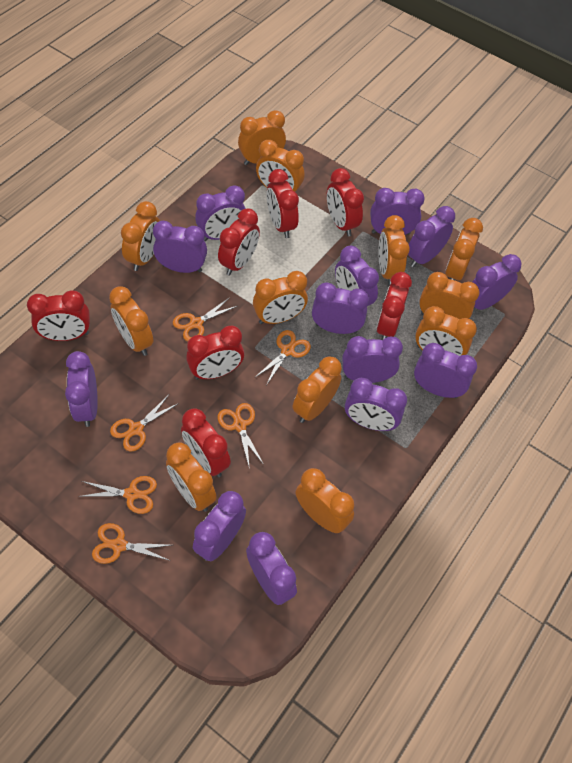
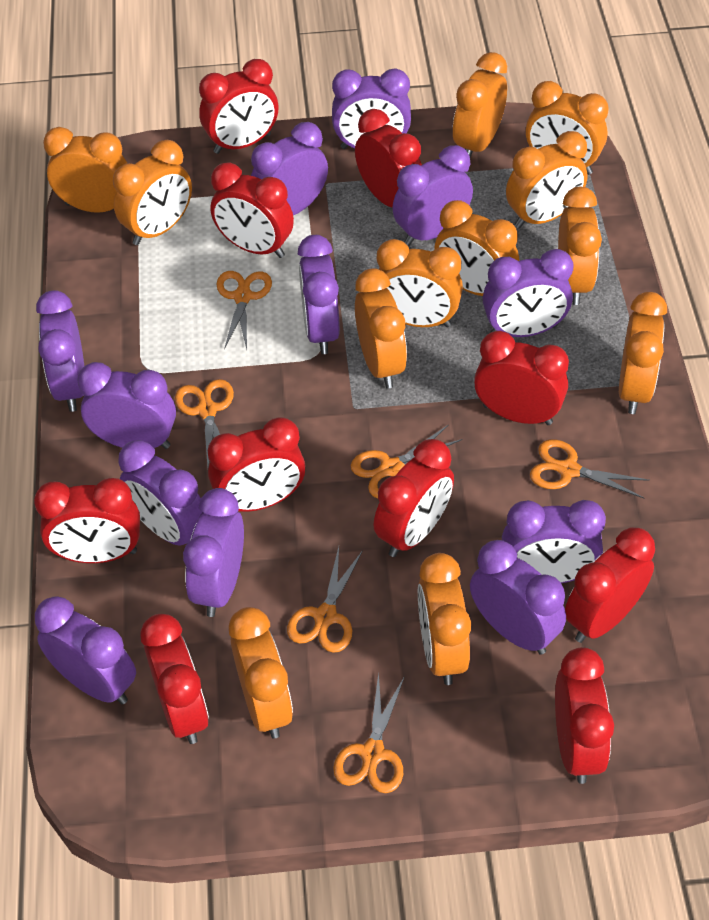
purple clock: [65,351,98,427] [153,221,207,273] [193,491,246,561] [195,185,246,241] [246,532,297,605] [312,283,369,334] [335,246,379,306] [342,336,403,383] [345,378,407,431] [370,188,425,235] [408,206,455,268] [414,343,477,398] [472,254,522,310] = 13 -> [35,596,136,704] [36,290,84,412] [77,362,176,449] [118,440,202,546] [183,488,244,617] [251,122,328,215] [298,235,340,354] [332,69,411,149] [392,145,473,246] [470,540,566,655] [483,249,573,337] [502,500,606,583] = 12
red clock: [27,291,90,341] [181,408,231,477] [186,325,244,379] [218,208,260,276] [267,169,299,238] [327,168,364,237] [377,272,412,340] = 7 -> [34,478,140,563] [140,614,209,744] [199,59,278,154] [208,417,305,512] [211,163,294,258] [355,109,422,208] [373,439,454,557] [474,331,569,425] [555,647,614,784] [565,527,655,643] = 10

